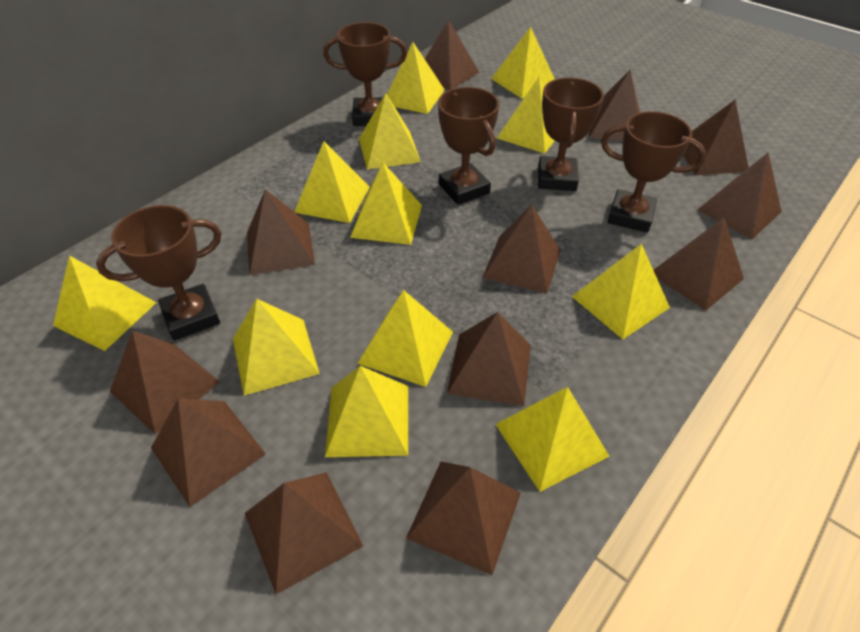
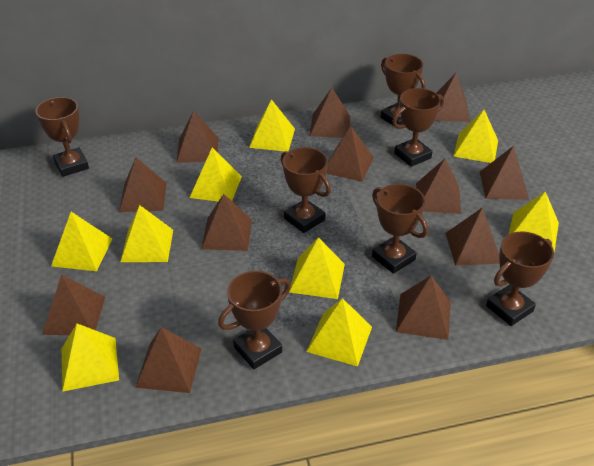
brown trophy: [96,205,221,340] [323,22,407,126] [438,87,499,205] [538,78,604,191] [601,111,706,232] = 5 -> [35,97,89,177] [218,271,291,369] [280,147,331,233] [372,184,428,274] [380,54,425,125] [392,88,444,167] [486,231,554,326] = 7
yellow pyramid: [53,256,157,351] [233,299,320,396] [294,141,370,223] [325,366,408,457] [350,163,422,245] [357,290,453,387] [359,93,421,169] [387,42,445,114] [491,27,555,99] [495,387,610,492] [497,76,555,154] [572,244,670,339] = 12 -> [51,212,112,271] [62,323,119,392] [120,205,173,262] [190,147,242,202] [249,99,295,151] [289,237,345,299] [306,298,372,367] [453,110,498,163] [509,191,559,252] = 9

